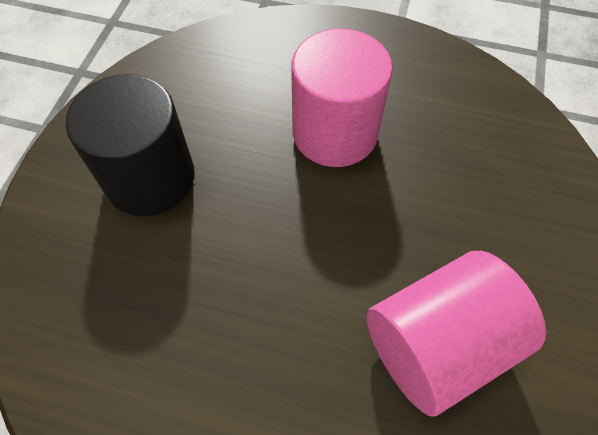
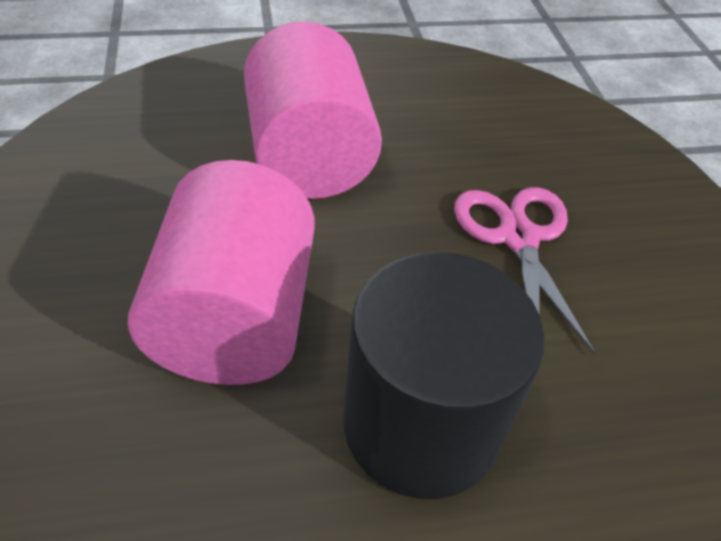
pink scissors: none = 0 -> [454,187,596,355] = 1

